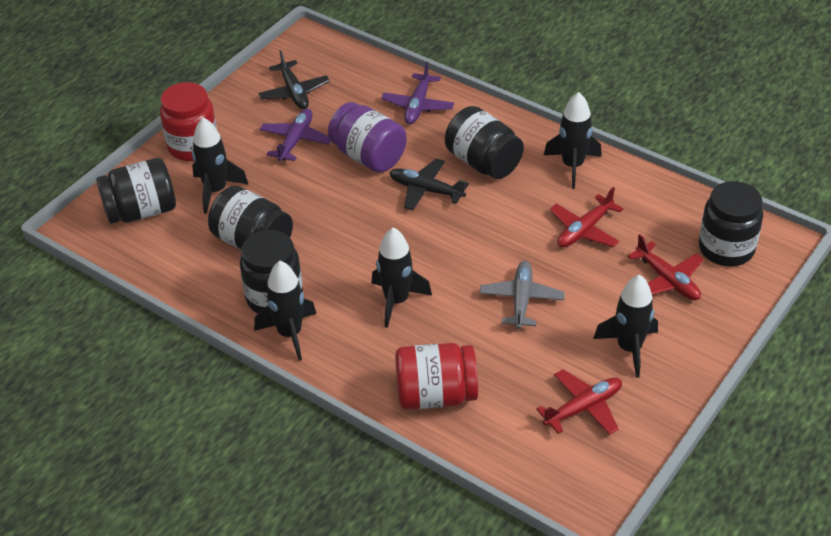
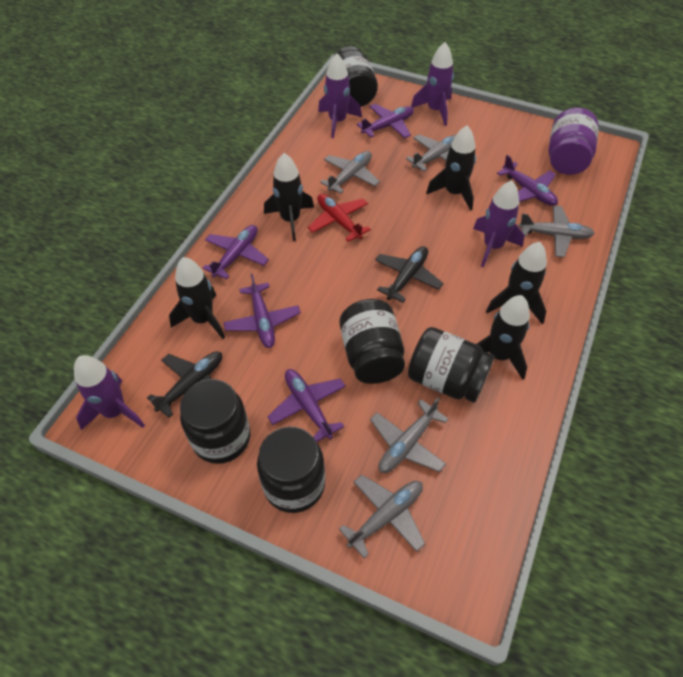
grey plane: [480,261,565,329] = 1 -> [320,151,380,194] [339,475,425,558] [370,398,448,473] [406,134,456,172] [518,205,595,257] = 5
purple plane: [259,109,331,162] [381,61,454,124] = 2 -> [203,225,269,279] [223,274,301,348] [267,369,346,442] [357,104,414,138] [497,155,558,206] = 5
purple rocket: none = 0 -> [74,355,145,430] [318,54,362,138] [411,42,454,126] [473,180,524,267] = 4
red jar: [160,82,217,161] [395,343,478,410] = 2 -> none = 0
red plane: [536,369,622,435] [550,187,623,247] [627,234,704,300] = 3 -> [308,194,371,242] = 1

